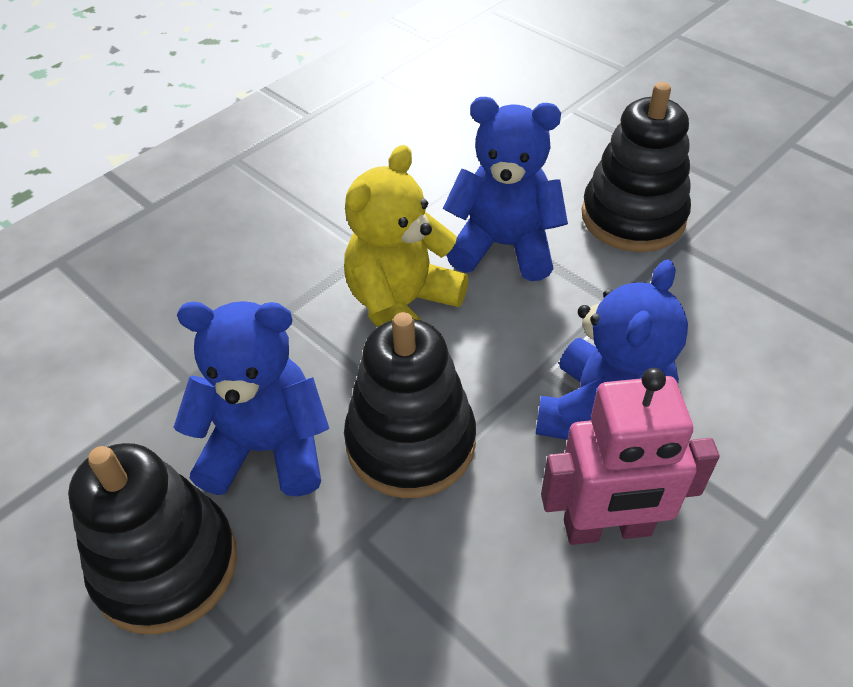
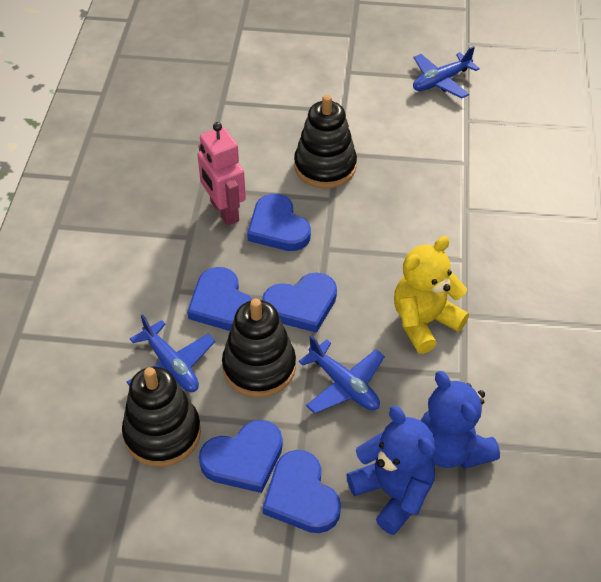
blue heart: none = 0 -> [187,267,253,331] [199,420,283,493] [247,194,311,251] [262,272,337,333] [262,450,341,533] = 5
blue plane: none = 0 -> [126,314,215,392] [299,335,385,414] [413,46,480,99] = 3
blue teddy bear: [173,301,329,497] [443,97,568,281] [536,259,688,440] = 3 -> [346,406,435,535] [421,371,500,469] = 2

